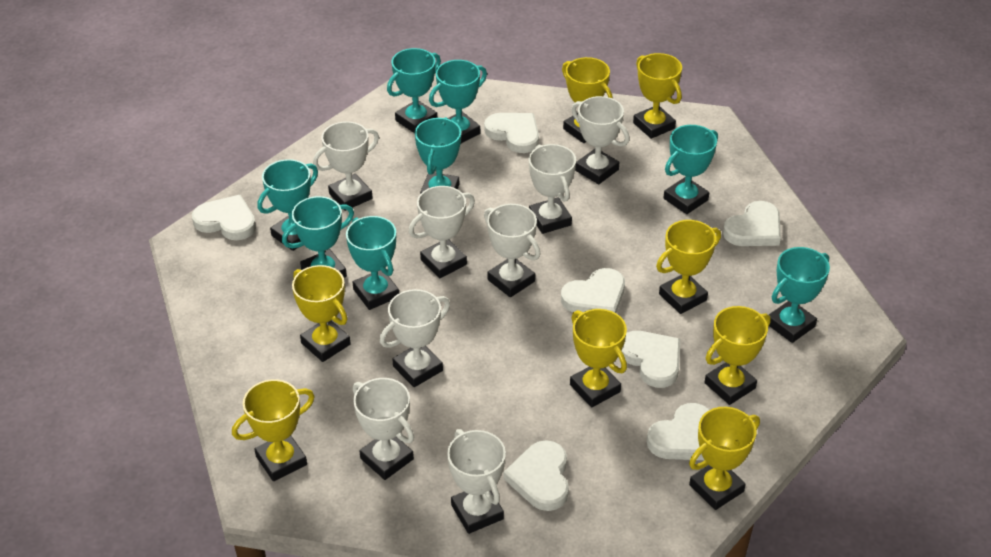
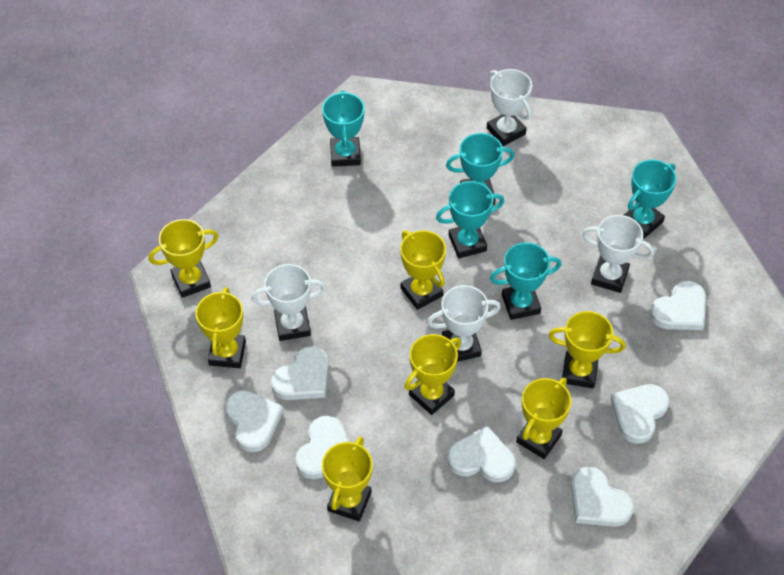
turquoise trophy: [257,159,318,251] [282,196,354,278] [346,216,399,310] [387,48,441,133] [415,117,461,194] [429,60,487,143] [664,125,718,214] [769,247,830,343] = 8 -> [322,90,365,167] [436,181,505,258] [446,133,515,205] [490,242,562,320] [624,160,677,238] = 5
white trophy: [313,121,379,211] [353,378,414,480] [380,289,450,387] [409,186,475,278] [447,429,506,534] [484,204,540,297] [529,144,576,234] [571,96,629,184] = 8 -> [251,264,326,341] [427,285,501,362] [487,69,532,146] [582,215,654,293] = 4
yellow trophy: [232,379,315,481] [292,265,351,362] [562,57,613,143] [570,309,627,407] [633,53,682,139] [656,220,721,314] [689,407,760,510] [705,306,770,405] = 8 -> [149,219,219,298] [195,287,246,368] [322,436,373,521] [400,230,446,310] [405,334,461,415] [516,378,571,459] [548,311,626,388] = 7

